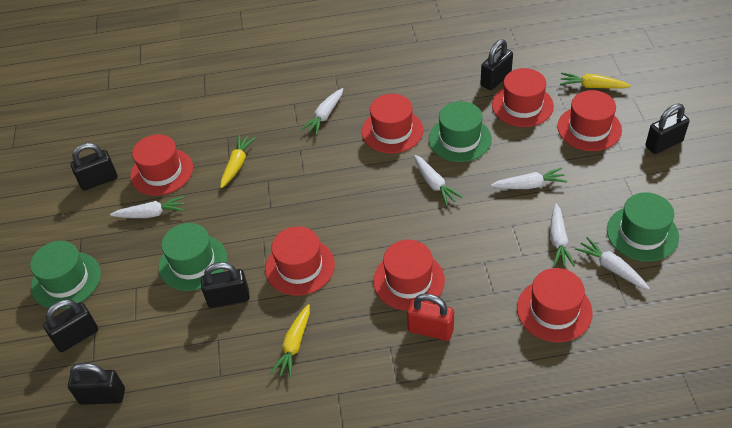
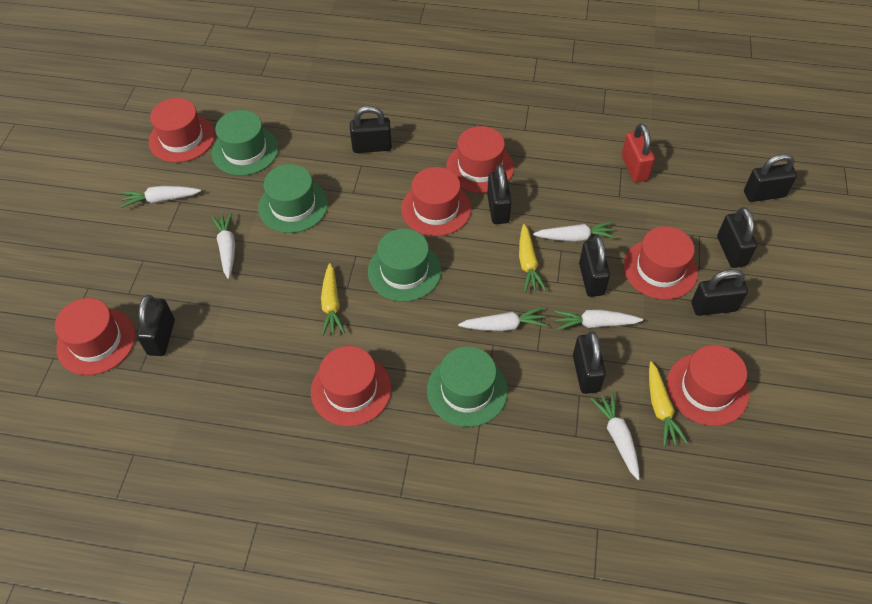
black padlock: [43,299,98,352] [68,363,125,405] [71,143,117,190] [201,262,250,308] [480,39,513,90] [645,104,690,154] = 6 -> [137,295,175,356] [350,106,392,153] [487,165,512,224] [573,331,606,394] [579,236,610,297] [692,269,748,316] [717,207,757,268] [744,154,797,202] = 8

